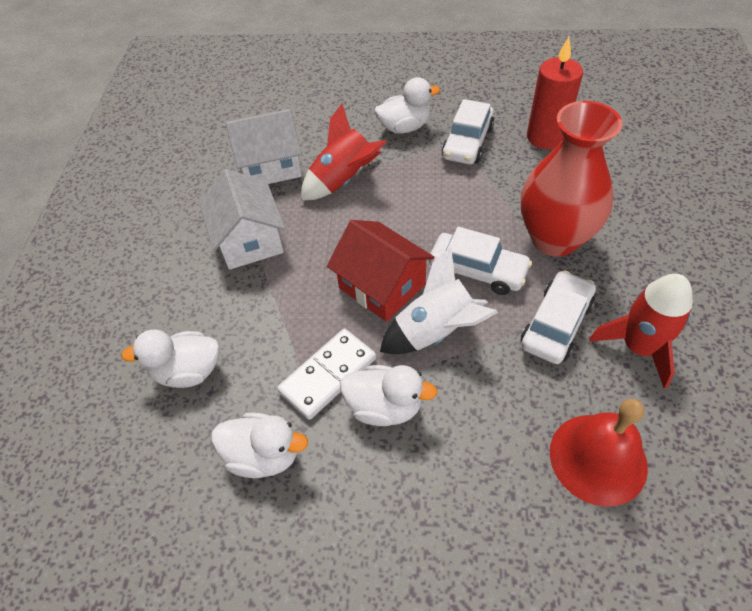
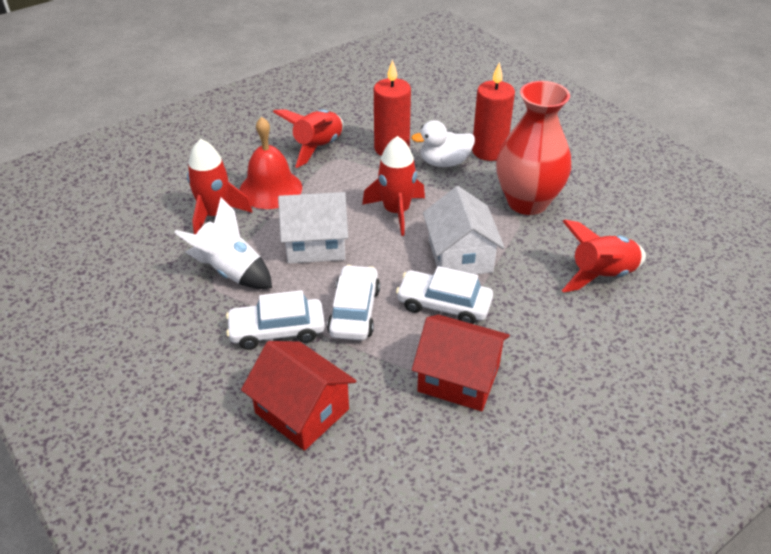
red candle: [527,37,583,149] = 1 -> [374,59,411,156] [472,62,515,161] = 2
red house: [327,220,434,322] = 1 -> [241,341,356,451] [412,315,510,411] = 2
red rocket: [301,103,387,200] [589,274,693,389] = 2 -> [187,139,252,234] [273,109,344,168] [362,136,425,236] [562,219,646,292] = 4
white domino: [277,329,376,420] = 1 -> none = 0
white duck: [121,329,220,388] [211,413,308,478] [340,365,438,426] [375,77,440,134] = 4 -> [411,120,475,167] = 1

